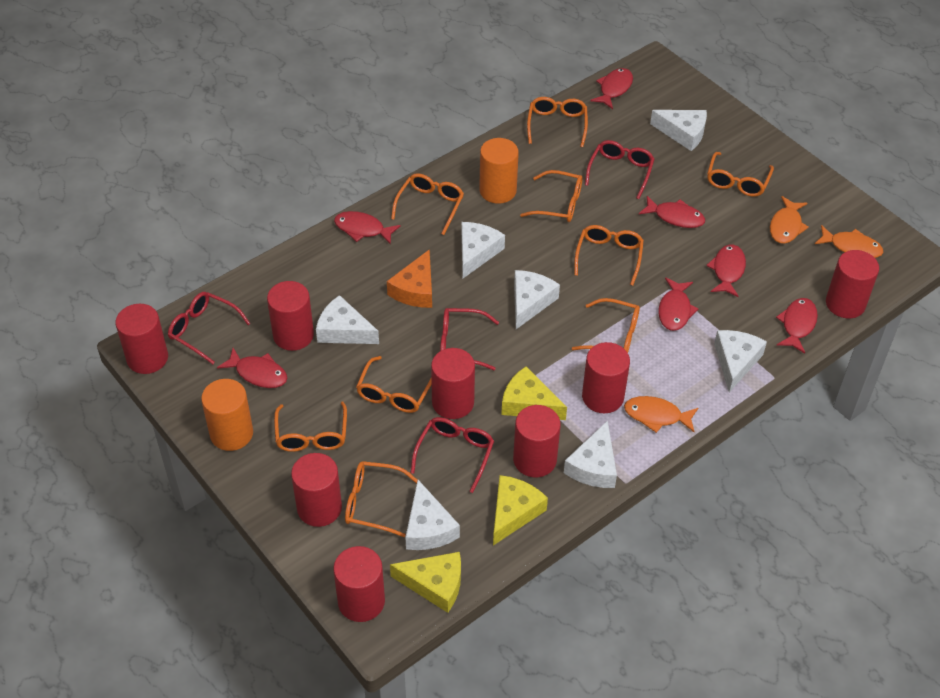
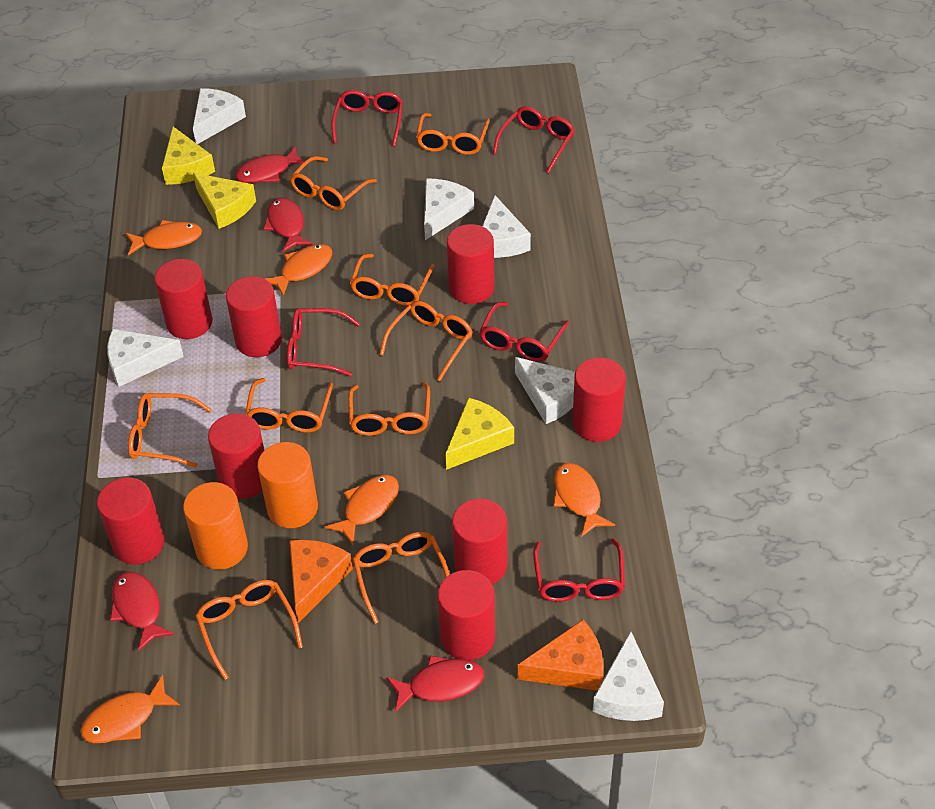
orange cheese: [387,249,432,308] = 1 -> [289,540,353,623] [517,619,603,691] = 2
orange fish: [624,396,698,433] [770,196,809,244] [815,225,883,258] = 3 -> [80,675,180,743] [126,220,202,255] [265,244,332,296] [325,475,399,545] [553,463,615,537] = 5
red fish: [217,348,287,388] [334,211,401,245] [590,68,633,109] [639,196,705,228] [658,278,698,331] [706,245,746,297] [776,298,818,354] = 7 -> [110,571,175,651] [235,146,305,183] [263,198,313,252] [386,656,484,713] = 4
red glasses: [168,292,251,364] [411,417,494,493] [440,308,499,370] [585,140,654,199] = 4 -> [287,308,360,376] [331,90,403,147] [479,302,569,362] [492,106,575,173] [533,539,625,602] = 5
white cheese: [316,295,379,344] [405,480,460,550] [461,222,505,278] [514,270,560,329] [564,421,617,488] [650,110,707,151] [714,330,767,392] = 7 -> [107,329,184,387] [193,88,246,144] [424,178,474,240] [482,195,531,258] [515,357,575,424] [593,631,664,721] = 6

